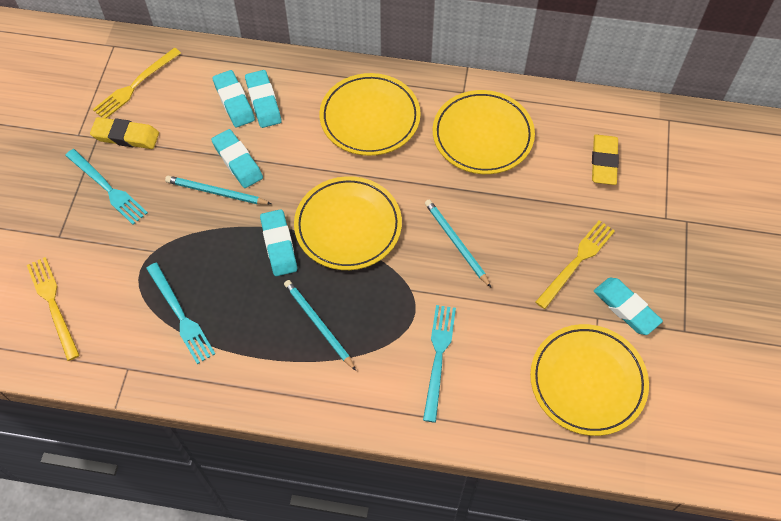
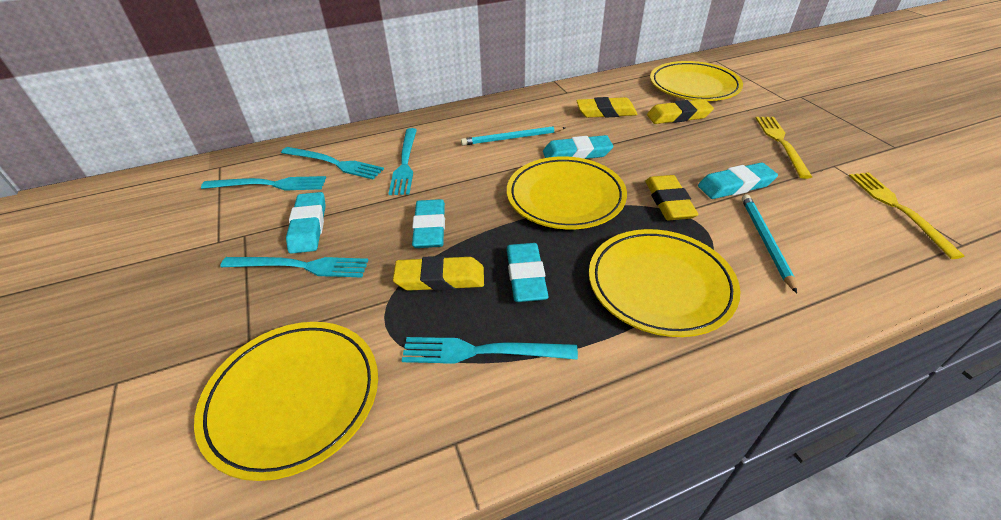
turquoise fork: [65,149,148,225] [146,263,215,364] [423,305,456,423] = 3 -> [201,176,326,190] [220,257,368,278] [281,147,384,180] [388,128,417,195] [402,337,578,364] = 5
turquoise pencil: [165,176,271,205] [284,280,356,371] [425,199,491,287] = 3 -> [461,126,565,146] [742,195,797,293] = 2
yellow eraser: [90,117,159,149] [592,134,619,185] = 2 -> [393,256,484,291] [576,97,638,118] [646,175,698,220] [647,99,714,124] = 4
yellow fork: [27,257,80,361] [93,48,181,118] [535,220,615,309] = 3 -> [756,117,812,179] [849,172,965,259] = 2

